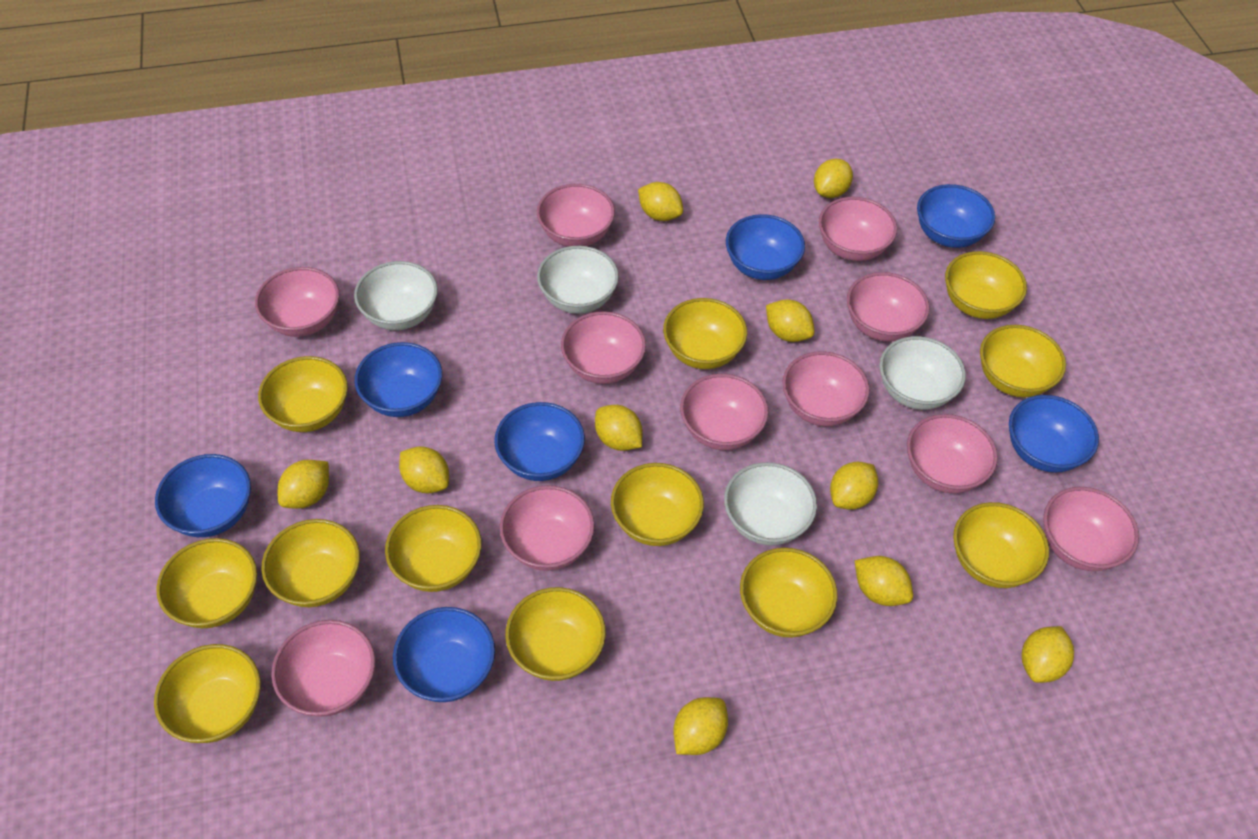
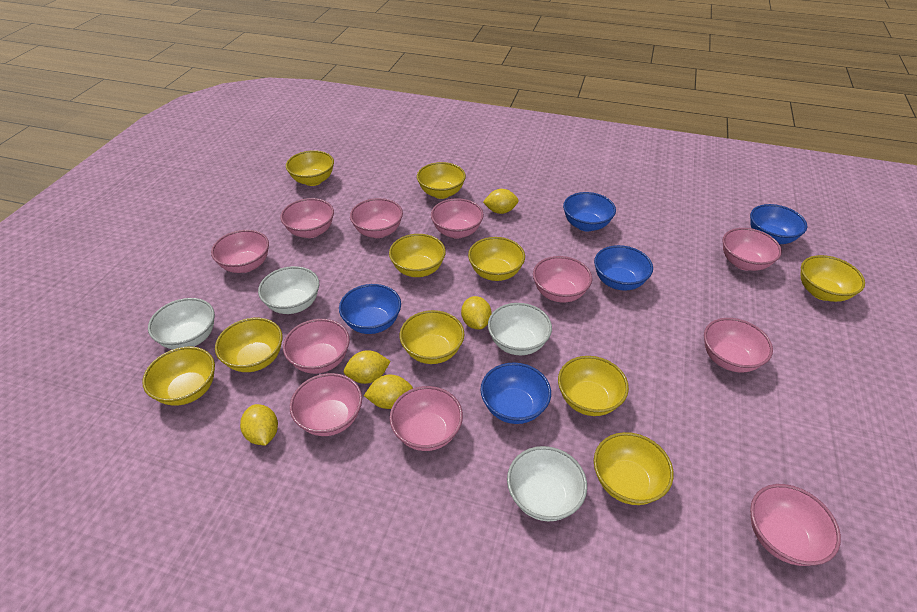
blue bowl: [155,454,251,537] [355,342,442,417] [393,607,495,702] [494,402,585,481] [726,214,805,280] [917,184,995,248] [1009,395,1099,473] = 7 -> [339,284,401,334] [481,363,551,424] [563,192,616,231] [594,245,653,291] [750,204,807,244] = 5
yellow bowl: [154,644,261,743] [156,538,257,628] [258,356,348,432] [261,519,360,607] [385,505,482,592] [505,587,606,681] [611,463,704,546] [663,298,747,369] [740,548,838,638] [945,251,1027,319] [953,502,1049,588] [980,325,1066,397] = 12 -> [142,347,215,406] [215,318,282,372] [286,150,334,186] [389,234,446,277] [400,310,465,364] [417,162,466,199] [468,237,525,281] [558,356,629,416] [594,432,674,505] [801,255,865,302] = 10
yellow lemon: [278,460,329,509] [399,446,449,494] [595,405,643,451] [638,182,683,221] [673,697,728,755] [766,299,814,342] [814,159,853,198] [830,462,878,510] [855,556,913,606] [1022,626,1074,683] = 10 -> [240,404,278,445] [344,350,391,384] [364,375,413,409] [461,296,492,329] [483,189,519,214] = 5

